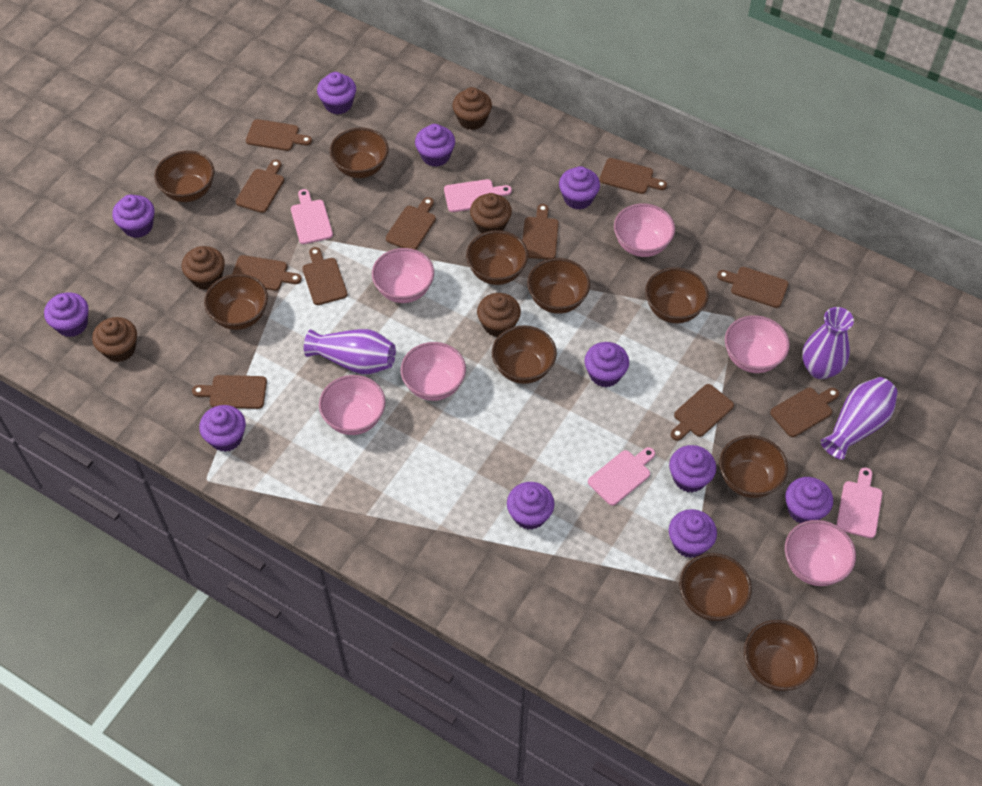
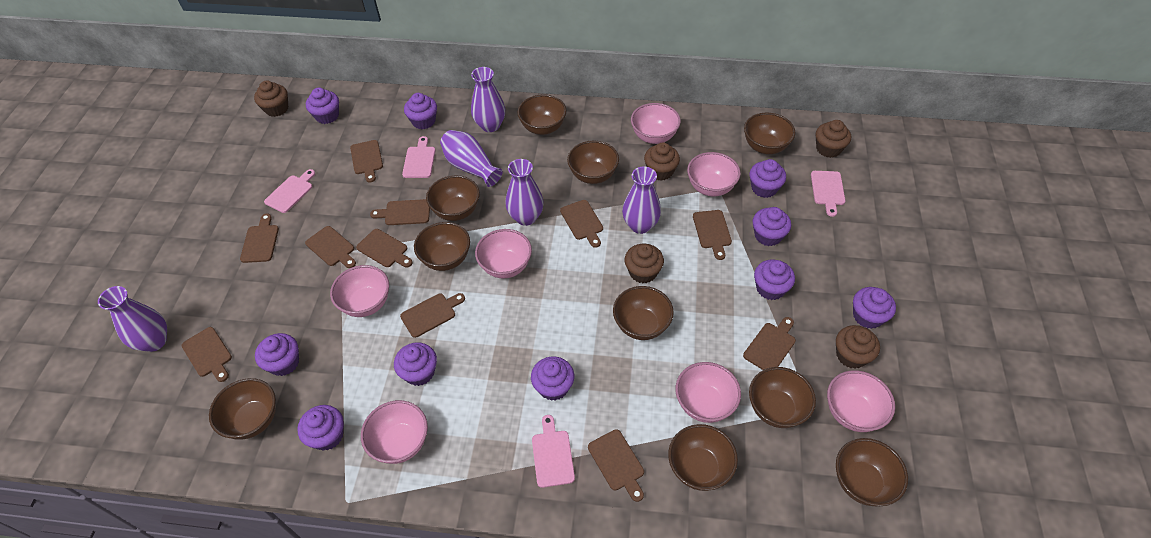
pink bowl: [319,375,386,435] [372,248,434,303] [401,342,466,401] [614,203,675,257] [725,315,790,373] [785,520,856,586] = 6 -> [330,265,389,317] [361,400,428,464] [475,229,532,278] [631,103,681,144] [675,362,741,423] [687,152,741,196] [827,370,895,432] = 7
purple cupcake: [44,292,89,337] [112,195,155,238] [199,405,246,452] [317,72,356,114] [415,124,455,167] [507,482,554,530] [559,166,600,210] [584,342,629,387] [669,445,716,493] [669,509,717,558] [785,477,833,523] = 11 -> [255,333,299,376] [297,405,344,451] [306,88,339,124] [394,342,437,386] [404,93,437,129] [531,356,574,401] [750,159,786,198] [753,207,791,246] [754,260,795,300] [853,287,896,329] = 10
purple vase: [304,329,396,375] [802,307,854,379] [821,377,898,460] = 3 -> [98,286,167,352] [440,130,503,187] [471,67,505,132] [506,159,544,226] [622,167,661,234] = 5

